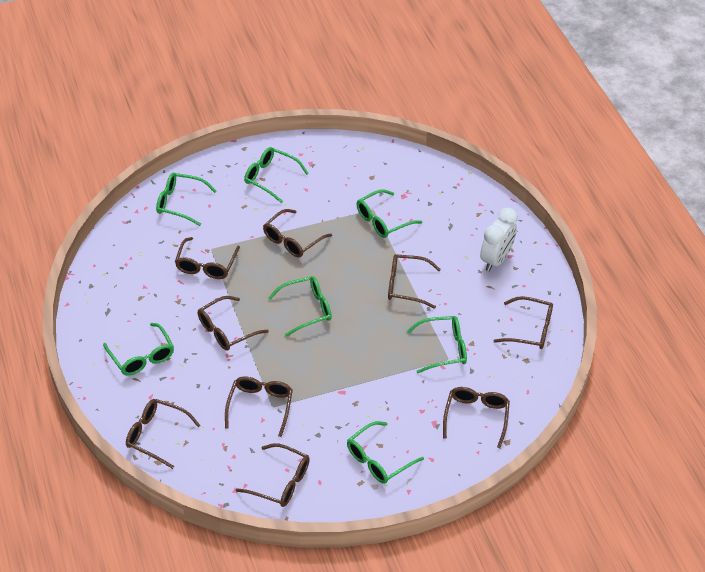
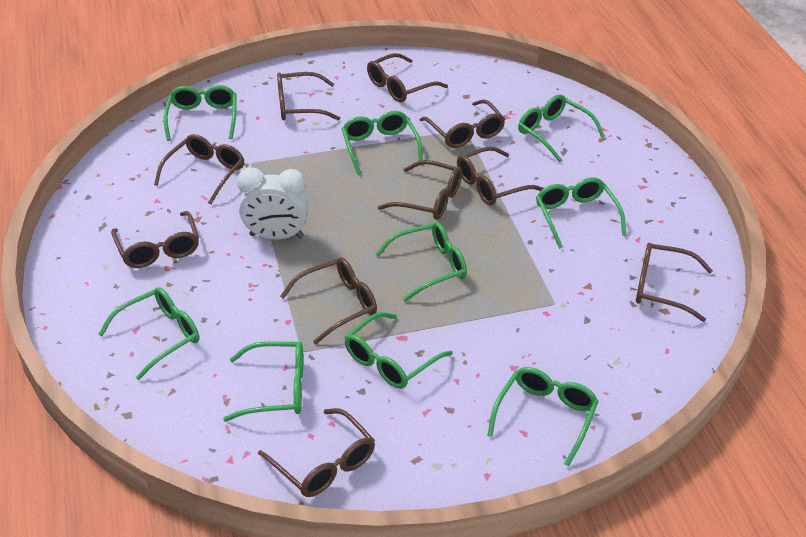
brown glasses: [126,399,200,469] [175,237,240,279] [198,296,269,351] [225,376,293,437] [236,443,310,507] [263,209,332,258] [388,254,441,309] [443,387,510,448] [493,296,553,349] = 9 -> [111,211,199,268] [154,134,244,205] [258,408,375,497] [277,72,340,121] [280,257,377,345] [367,53,448,103] [378,160,462,220] [420,99,505,148] [457,146,544,205] [636,243,713,322] = 10
green glasses: [103,323,174,376] [156,173,216,226] [244,147,309,203] [268,276,332,337] [347,421,424,484] [357,189,422,238] [407,316,467,373] = 7 -> [98,287,199,380] [164,85,237,141] [223,341,303,422] [342,111,423,175] [344,312,453,389] [375,222,467,302] [487,367,599,467] [518,94,605,163] [536,177,626,249] = 9

